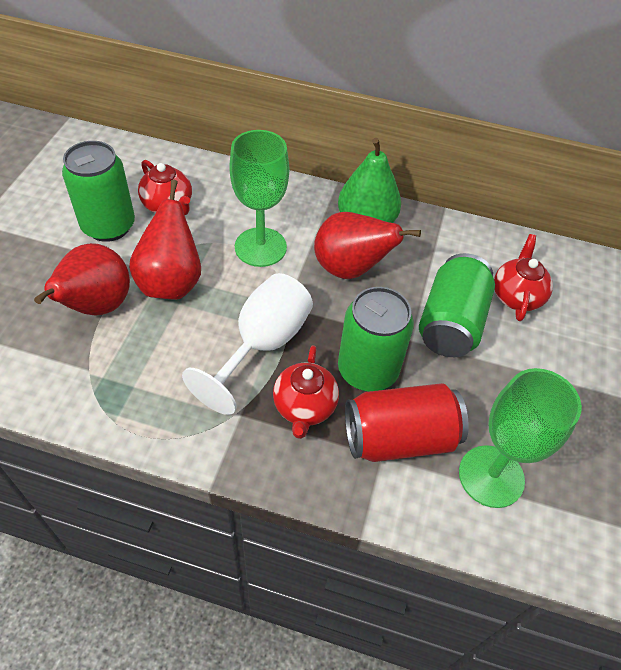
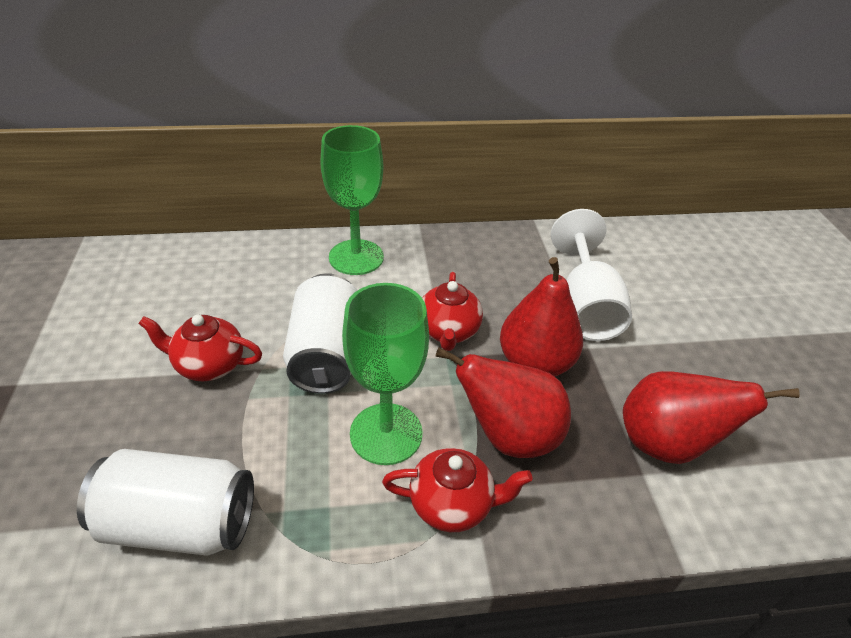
green can: [62,141,135,242] [338,287,414,391] [419,253,495,357] = 3 -> none = 0
green pear: [338,138,401,223] = 1 -> none = 0
red can: [345,383,469,462] = 1 -> none = 0
white can: none = 0 -> [77,449,254,555] [283,273,358,394] = 2

